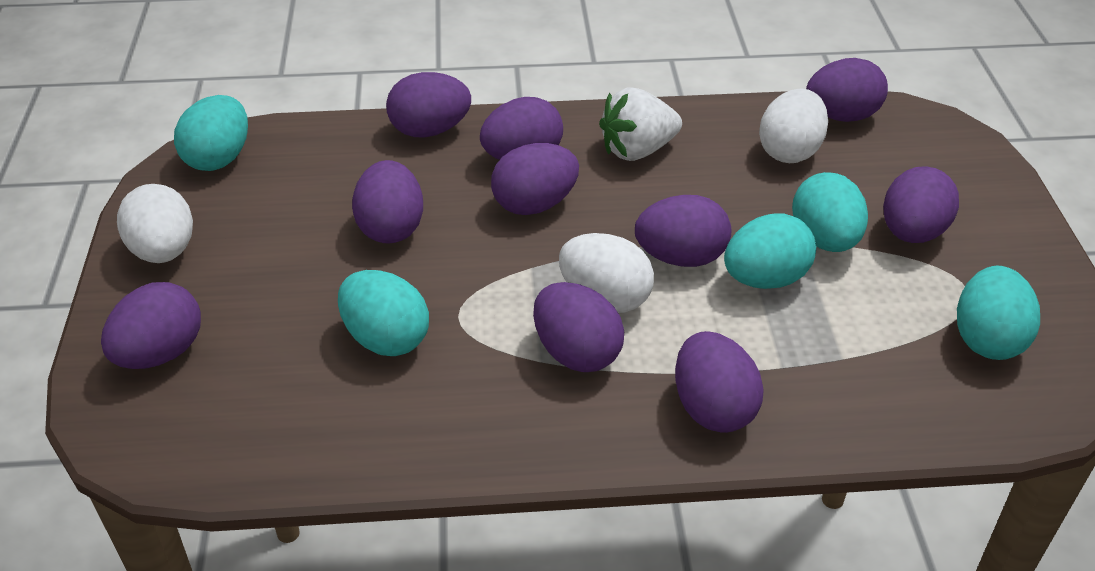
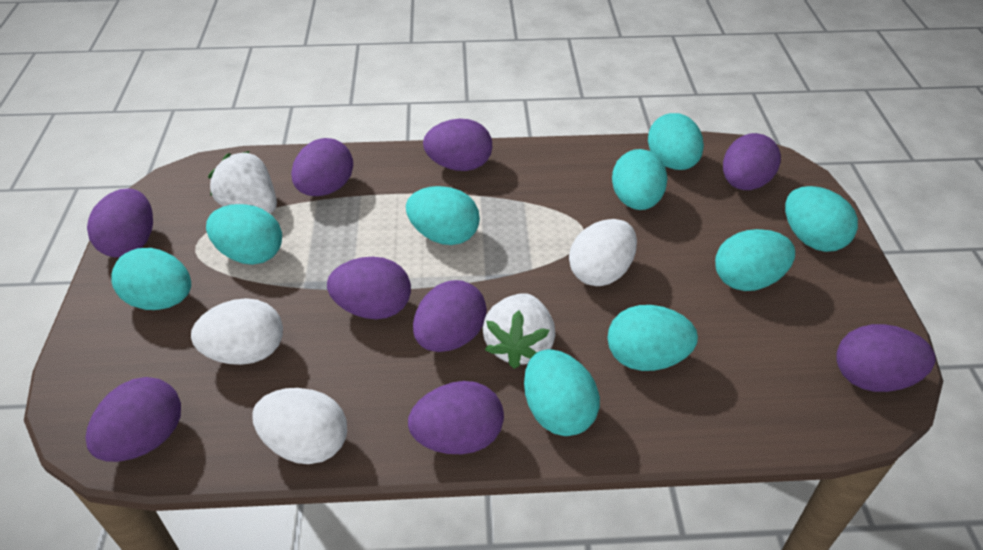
purple egg: [101,282,201,369] [352,160,423,244] [386,72,471,138] [480,97,563,160] [491,143,579,215] [533,282,624,372] [635,195,731,267] [675,331,764,433] [806,58,888,122] [883,166,959,243] = 10 -> [85,377,181,462] [87,188,153,258] [291,138,353,196] [327,257,411,319] [408,381,504,454] [413,280,487,352] [423,119,492,171] [723,133,781,190] [836,324,936,392] = 9
turquoise egg: [174,95,248,171] [338,270,429,356] [724,214,816,289] [792,172,868,252] [957,266,1040,360] = 5 -> [111,248,191,310] [206,204,282,265] [406,186,480,245] [524,349,600,436] [607,305,698,371] [612,149,668,210] [648,113,704,170] [715,229,795,291] [785,186,858,252] = 9
white strawberry: [599,88,682,161] = 1 -> [208,151,277,214] [482,293,555,369] = 2

